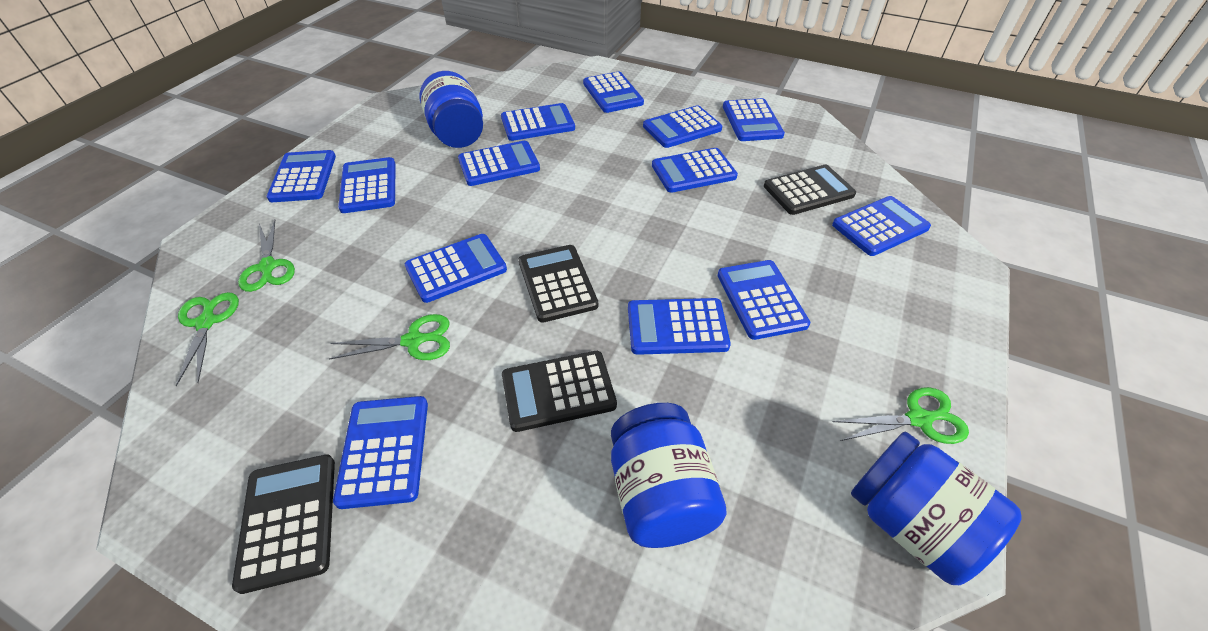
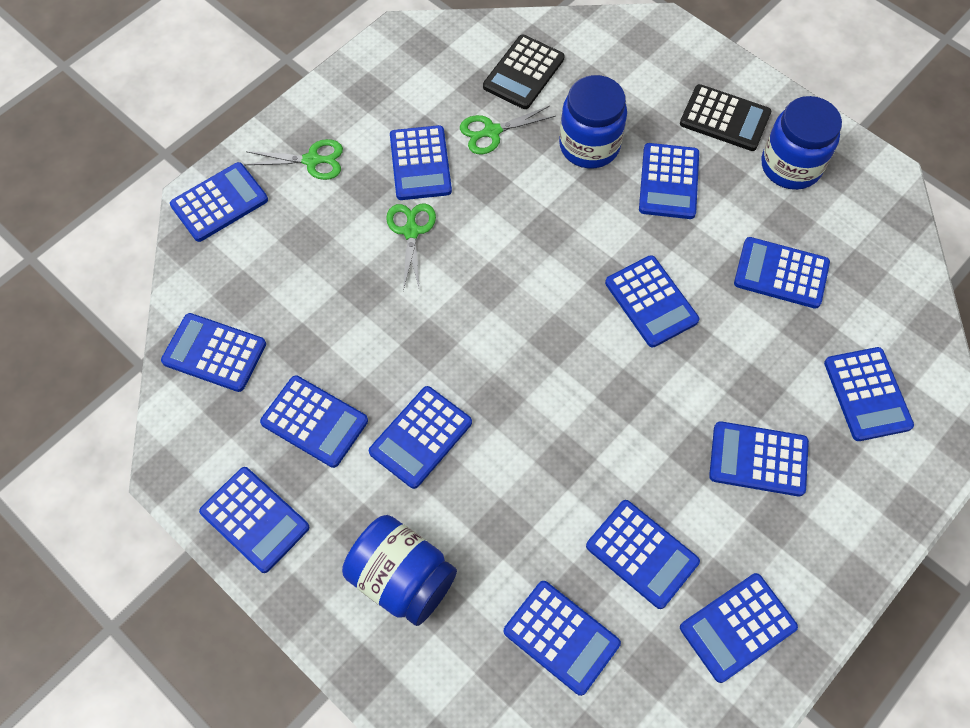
black calculator: [232,454,335,594] [502,351,617,432] [519,245,598,323] [764,165,856,215] = 4 -> [483,35,564,109] [680,84,771,151] = 2
blue calculator: [266,150,336,202] [333,396,428,509] [338,157,396,213] [405,234,507,303] [458,141,540,186] [501,103,575,141] [583,71,644,113] [628,298,731,355] [643,105,722,148] [652,148,738,193] [718,260,810,340] [723,98,785,141] [832,196,931,256] = 13 -> [161,313,266,392] [170,162,268,242] [199,467,309,573] [260,375,368,468] [369,386,472,489] [390,125,452,200] [504,581,621,696] [586,500,700,609] [605,255,699,347] [639,143,699,219] [680,573,798,683] [709,421,809,496] [734,237,830,309] [824,347,914,441] = 14
green scissors: [176,292,239,386] [238,220,295,292] [329,314,450,360] [832,387,969,444] = 4 -> [245,139,343,180] [386,203,436,291] [460,106,556,154] = 3

